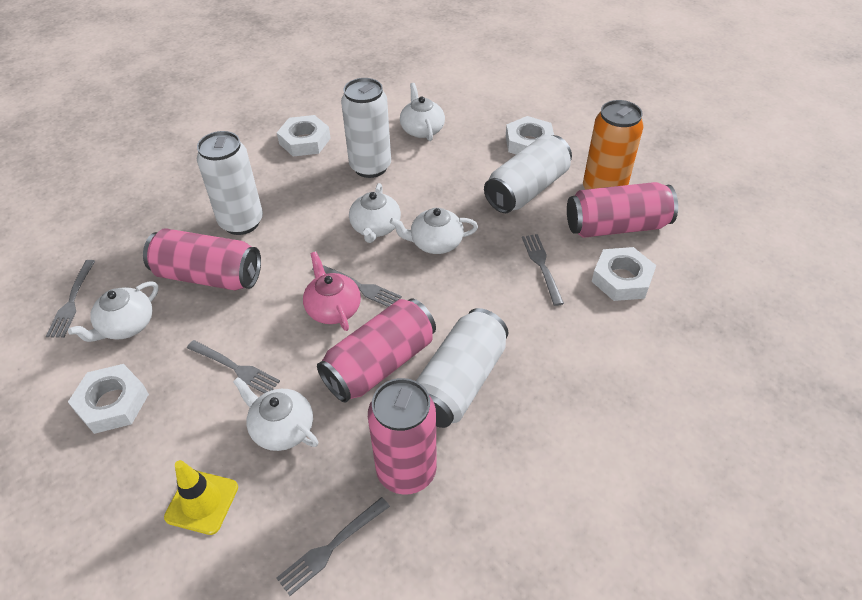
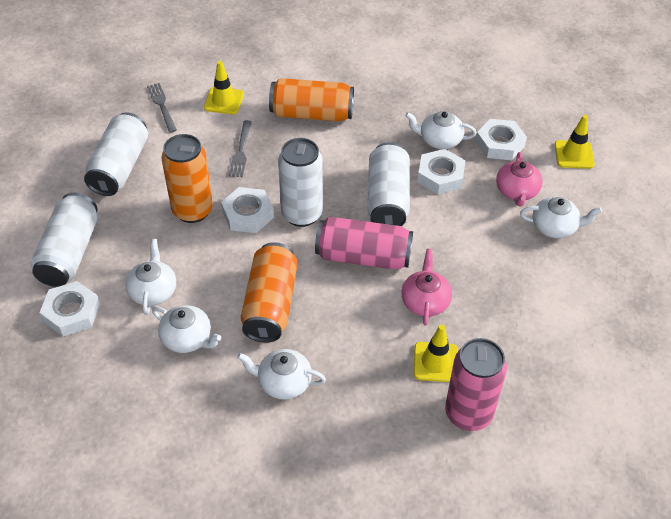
grey fork: [46,260,95,338] [187,340,280,393] [277,497,390,596] [312,265,402,307] [522,234,564,306] = 5 -> [147,83,177,133] [229,120,252,177] = 2
orange can: [583,100,644,190] = 1 -> [161,134,213,223] [241,242,298,343] [269,78,354,122] = 3
pink can: [143,228,261,290] [317,298,436,403] [368,378,437,495] [567,182,678,238] = 4 -> [315,217,413,270] [445,338,507,431] = 2
pink teapot: [303,251,361,331] = 1 -> [401,249,452,326] [496,152,543,206] = 2
yellow traffic cone: [164,460,238,535] = 1 -> [204,61,244,114] [414,325,458,382] [554,115,595,169] = 3

